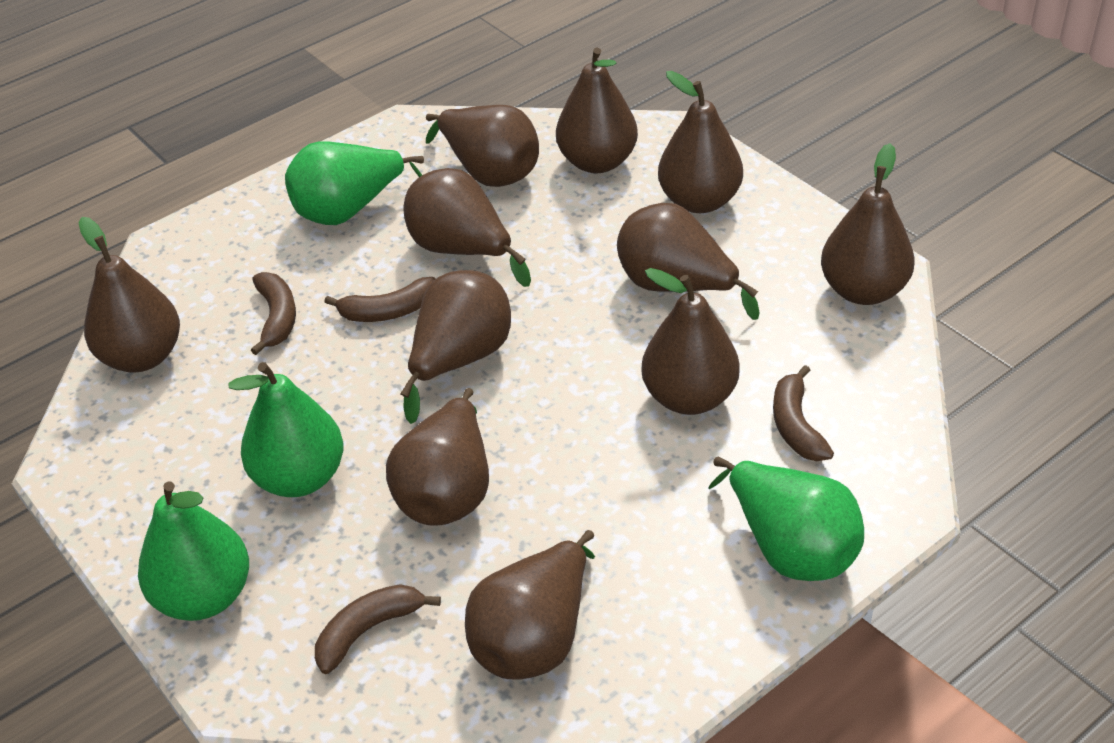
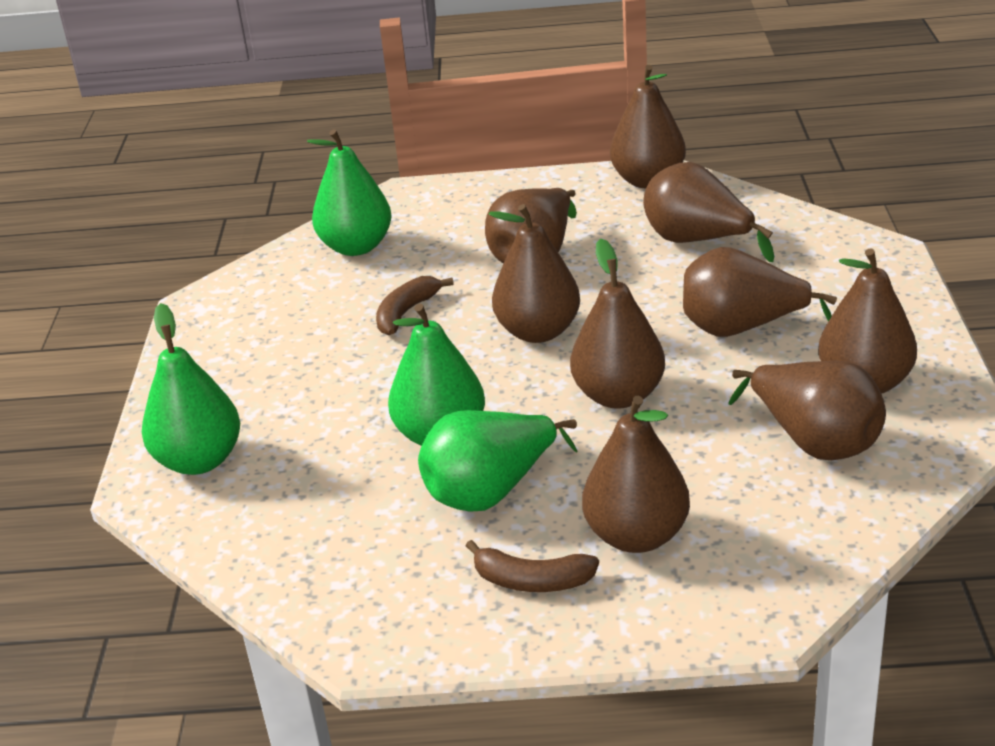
brown banana: [251,272,296,355] [315,584,441,674] [324,277,436,322] [773,365,834,461] = 4 -> [376,276,454,335] [466,540,599,592] = 2
brown pear: [78,217,180,373] [386,388,489,525] [401,270,511,424] [403,168,531,287] [426,105,539,187] [465,530,595,680] [556,48,638,173] [617,203,759,320] [641,268,740,415] [658,71,743,213] [821,143,914,305] = 11 -> [485,188,577,263] [488,204,580,343] [570,239,665,409] [582,396,690,553] [610,65,686,188] [643,162,774,262] [683,247,837,337] [728,361,886,460] [818,248,917,394] = 9

